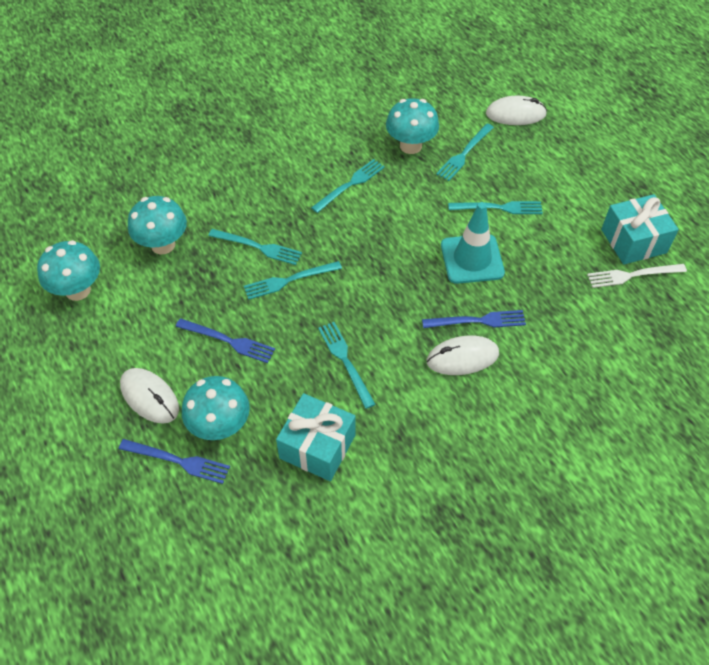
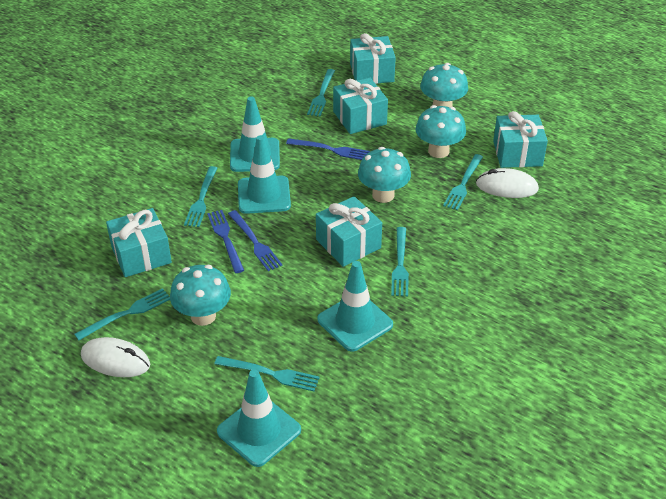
turquoise gift: [276,393,355,481] [601,194,679,265] = 2 -> [106,208,172,277] [316,196,382,267] [333,78,388,134] [350,33,396,84] [493,111,548,168] = 5
turquoise traffic cone: [441,202,505,284] = 1 -> [217,370,301,467] [230,96,280,172] [238,135,291,214] [317,261,393,352] = 4
white fork: [587,264,687,288] = 1 -> none = 0
white mouse: [120,368,179,424] [427,336,499,375] [486,96,547,125] = 3 -> [81,337,150,377] [476,168,539,198] = 2

